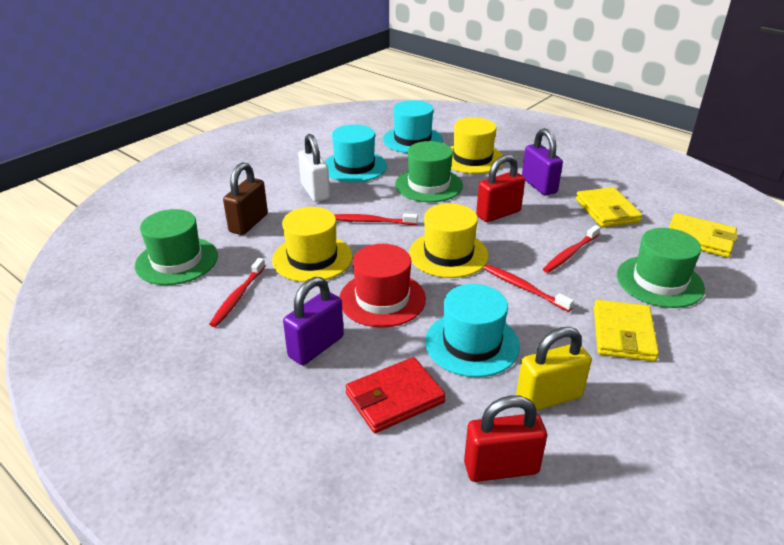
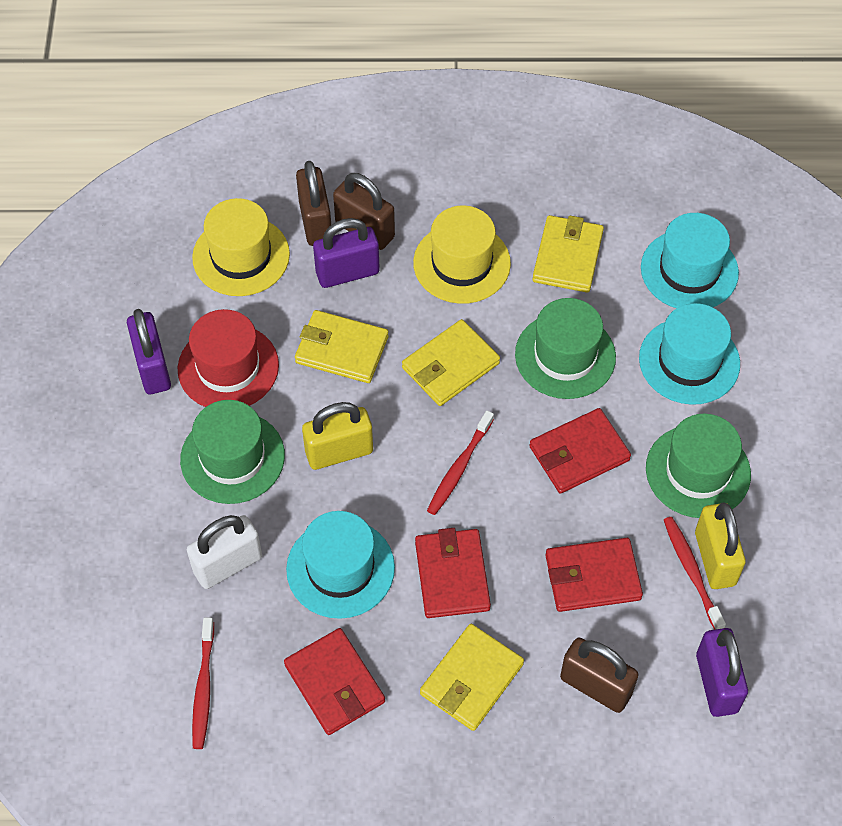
brown padlock: [223,162,268,235] = 1 -> [296,161,331,246] [333,173,395,250] [560,638,638,713] = 3
purple padlock: [283,277,344,365] [522,128,563,196] = 2 -> [127,309,171,394] [313,218,380,288] [696,628,748,717] = 3
red padlock: [464,395,547,482] [476,155,525,222] = 2 -> none = 0
red toothbrush: [209,258,265,327] [334,213,418,225] [484,264,574,312] [543,225,600,273] = 4 -> [192,617,214,749] [427,411,494,515] [664,517,726,630] = 3
red wallet: [345,357,446,433] = 1 -> [284,628,385,735] [415,528,491,618] [529,408,631,494] [545,538,643,612] = 4
yellow hat: [272,207,353,282] [409,203,489,278] [451,117,504,174] = 3 -> [192,198,290,296] [413,206,511,304] = 2
yellow padlock: [516,327,592,411] = 1 -> [302,402,373,470] [695,503,746,589] = 2
yellow wallet: [576,187,642,228] [594,300,659,361] [669,213,738,258] = 3 -> [295,310,389,383] [402,319,500,406] [420,624,524,731] [532,215,604,293] = 4

